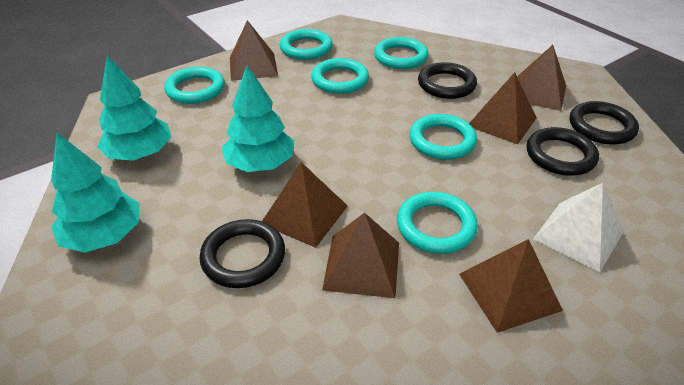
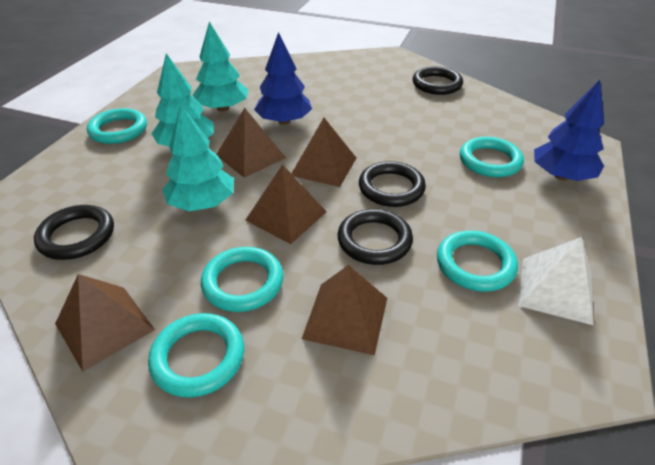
blue tree: none = 0 -> [254,32,312,125] [534,80,604,181] = 2
brown pyramid: [230,20,278,81] [262,162,348,248] [322,213,399,298] [459,239,563,333] [469,72,537,144] [517,45,566,111] = 6 -> [55,274,155,372] [216,108,286,178] [245,164,327,244] [291,118,356,187] [302,265,387,355] = 5
turquoise ring: [164,67,225,104] [280,29,333,60] [311,58,369,94] [374,37,429,69] [397,192,478,254] [409,114,477,160] = 6 -> [87,108,147,144] [148,313,244,398] [201,247,284,312] [437,230,518,292] [460,137,524,177] = 5

